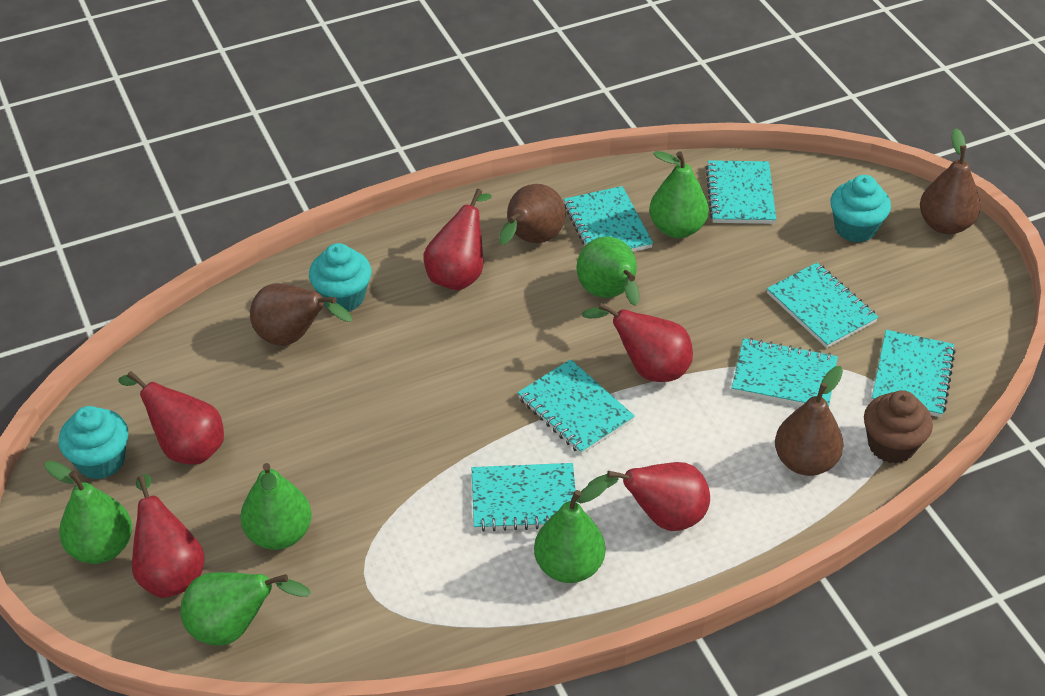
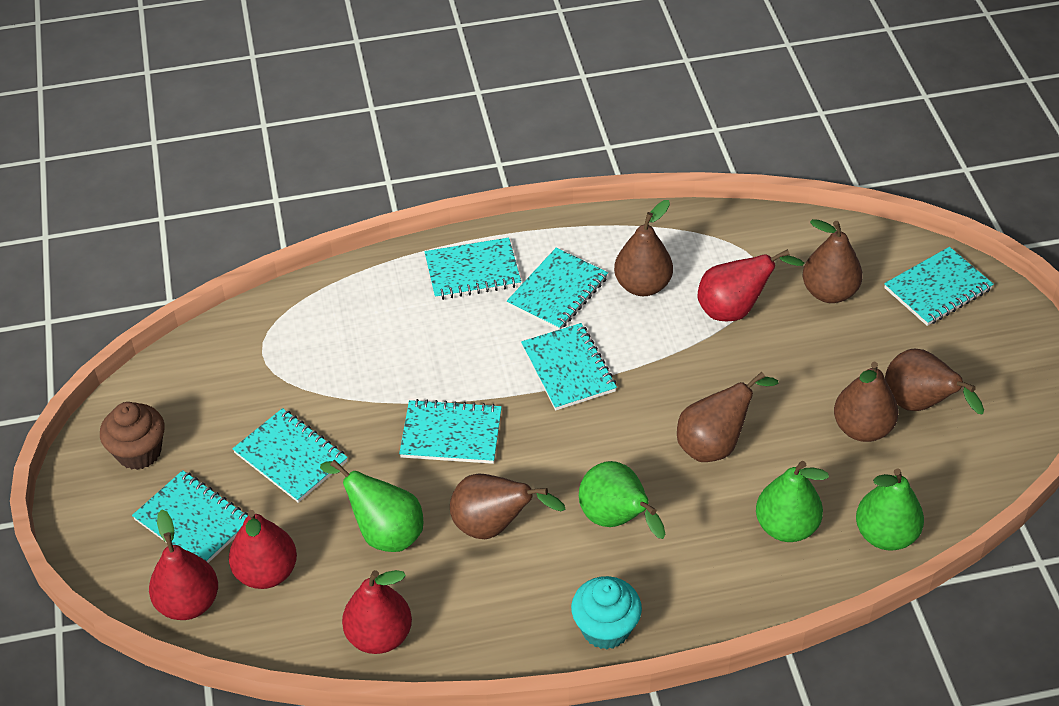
brown pear: [250,283,352,346] [499,184,565,245] [775,366,843,476] [920,128,980,234] = 4 -> [450,473,566,539] [614,200,673,296] [677,372,778,462] [803,219,863,303] [834,362,898,442] [885,349,984,415] = 6
green pear: [45,461,132,564] [180,572,311,646] [240,463,312,550] [534,480,608,583] [577,237,640,306] [649,151,709,238] = 6 -> [320,460,423,552] [579,461,665,539] [756,461,829,542] [856,469,924,551] = 4
red pear: [118,371,224,465] [132,474,204,598] [424,189,492,291] [582,303,693,382] [587,462,710,531] = 5 -> [149,510,218,620] [229,510,297,589] [342,570,412,654] [698,249,804,321] = 4
turquoise cupcake: [59,406,128,480] [309,243,372,312] [831,175,891,243] = 3 -> [571,576,642,649] = 1

